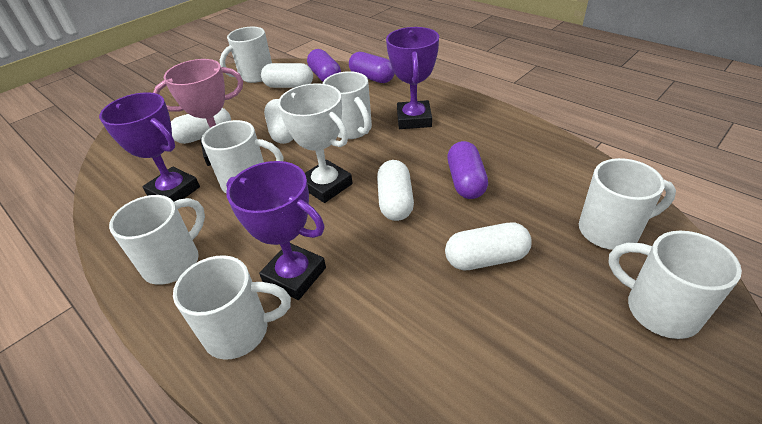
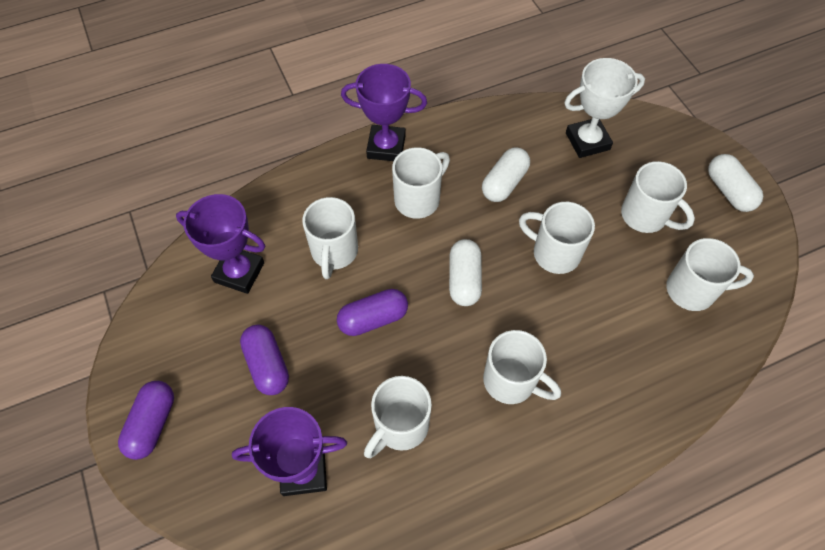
pink trophy: [153,59,243,166] = 1 -> none = 0
white capsule: [171,108,231,144] [261,63,313,88] [264,99,293,144] [377,160,414,221] [445,222,532,270] = 5 -> [449,239,482,306] [482,147,530,202] [708,154,763,212] = 3

